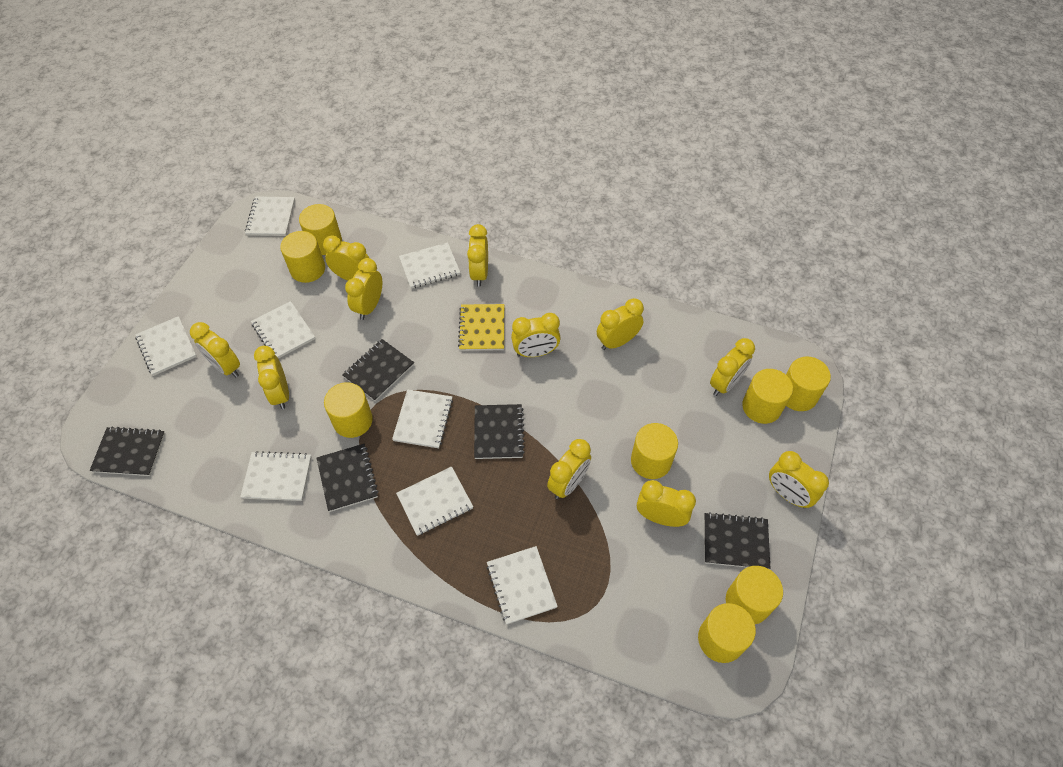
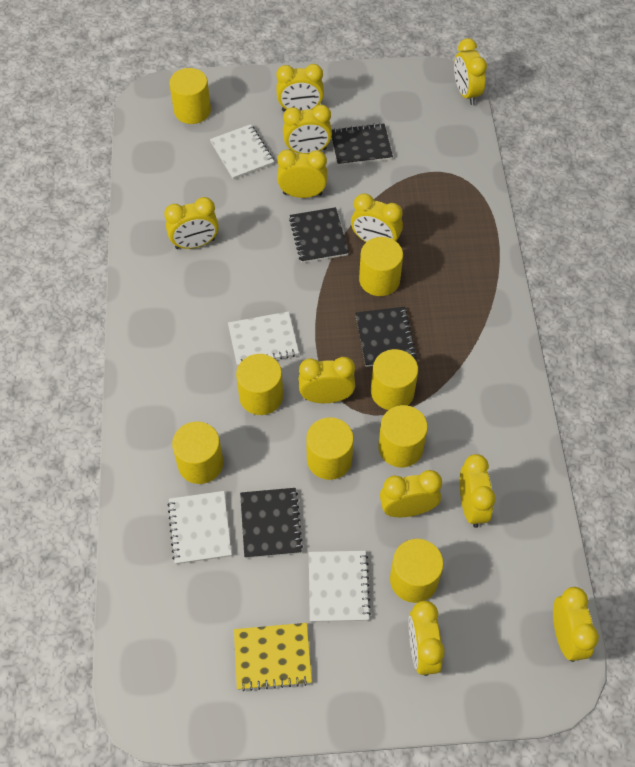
black notebook: [90,427,165,476] [317,444,379,512] [342,339,414,401] [474,404,525,459] [704,512,770,569] = 5 -> [240,488,303,558] [289,207,349,263] [332,123,393,166] [355,307,417,367] = 4
white notebook: [135,316,197,376] [240,451,311,501] [245,196,295,236] [251,301,315,359] [392,389,453,448] [396,466,473,536] [399,242,460,289] [487,546,558,624] = 8 -> [168,491,232,564] [210,124,274,179] [228,311,299,367] [309,551,371,622] = 4

